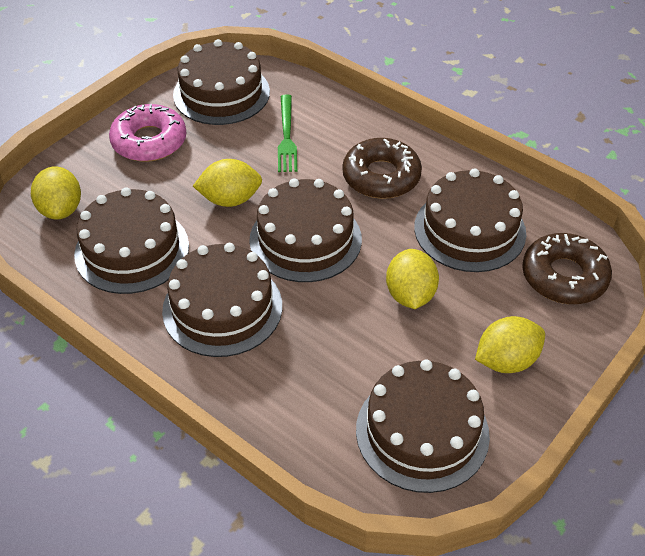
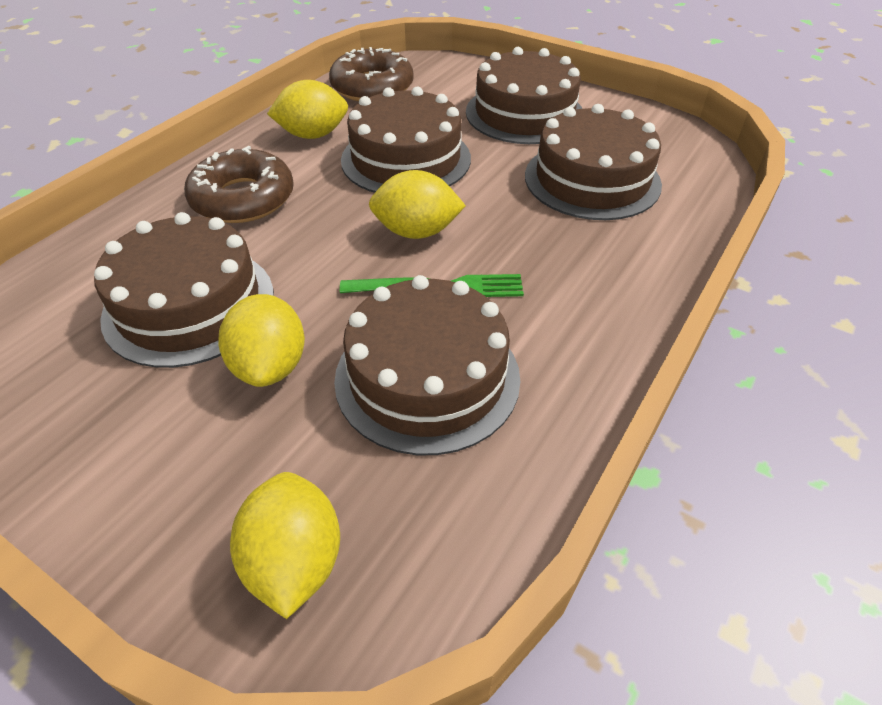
brown cake: [74,187,189,294] [162,243,282,357] [173,39,270,125] [249,178,362,282] [356,359,490,493] [414,168,526,272] = 6 -> [94,212,274,368] [334,275,520,455] [341,87,471,193] [466,47,583,144] [525,104,662,220] = 5
pink donut: [109,104,187,162] = 1 -> none = 0

